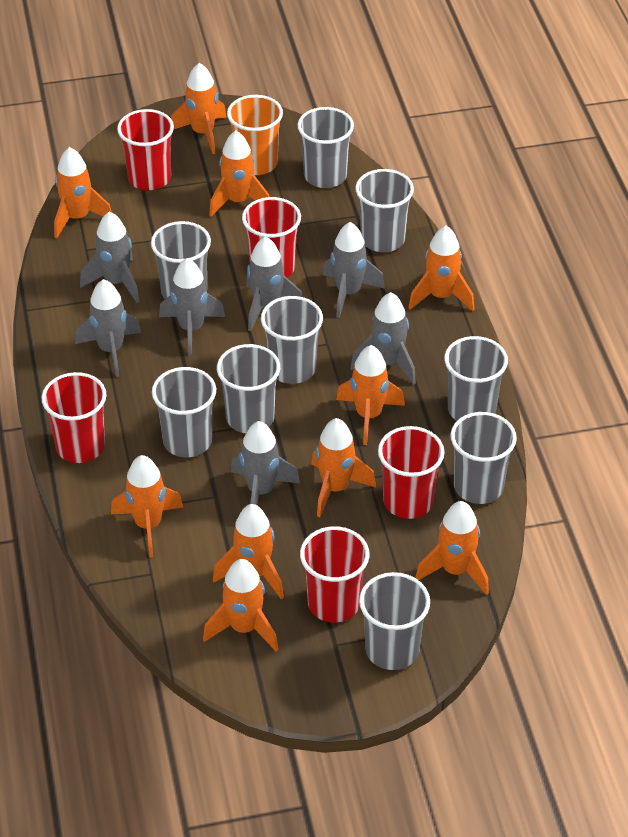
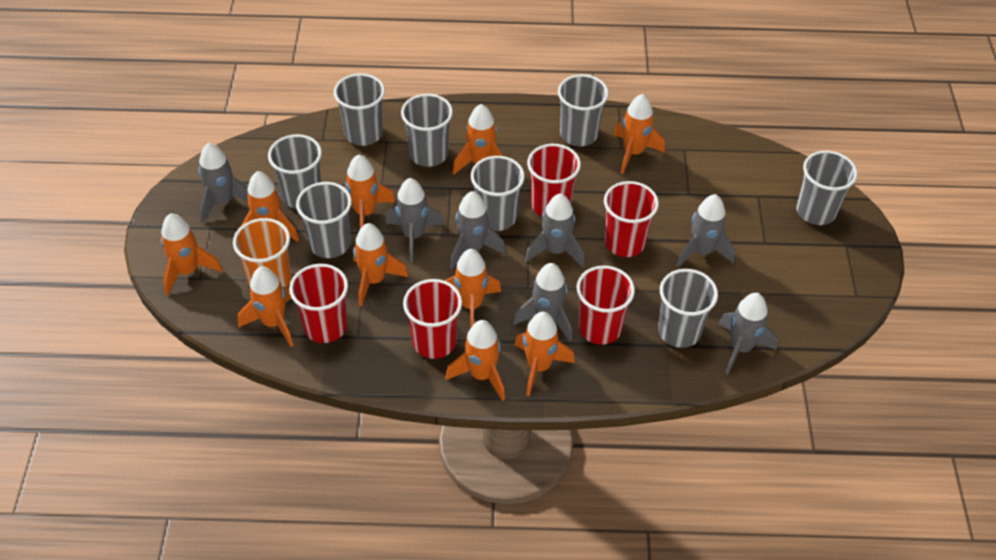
grey cup: [151,221,211,299] [152,367,216,457] [217,344,280,433] [261,296,323,384] [297,107,354,188] [355,169,414,252] [359,572,430,670] [444,336,508,421] [450,412,517,504] = 9 -> [268,134,322,209] [296,182,352,258] [334,73,385,146] [401,94,453,167] [471,156,525,231] [558,74,609,146] [658,269,718,348] [796,151,857,225] = 8

